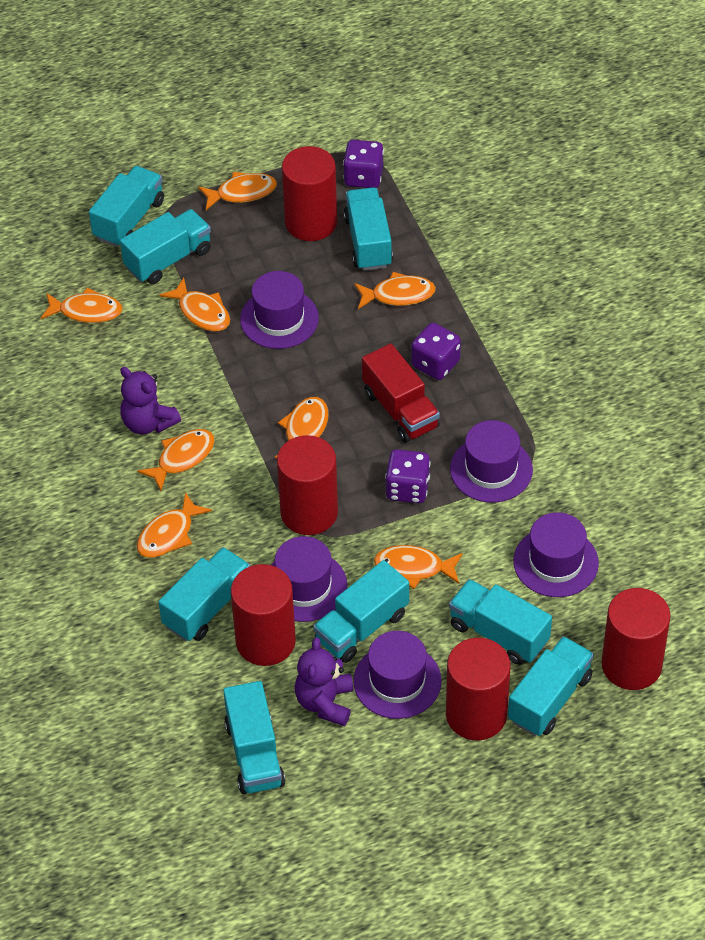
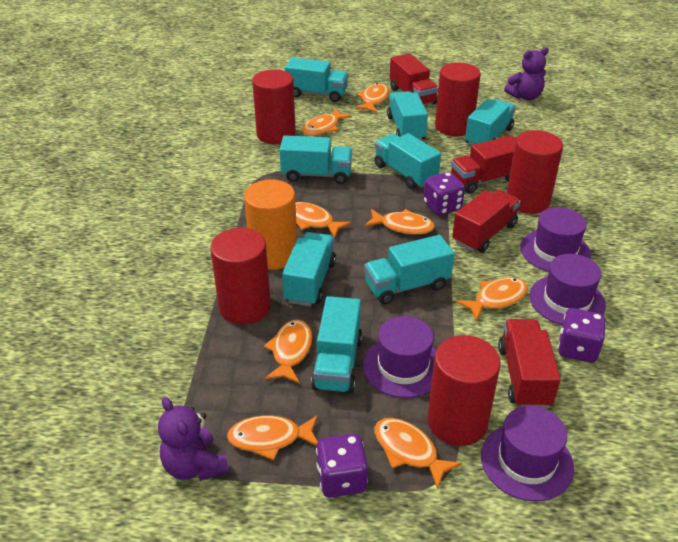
orange cylinder: none = 0 -> [244,179,297,270] = 1
purple hat: [240,271,319,349] [271,536,347,622] [353,631,441,719] [450,420,533,503] [513,512,599,597] = 5 -> [363,316,436,398] [481,406,574,502] [520,207,591,272] [530,254,606,325] = 4
red truck: [362,344,440,443] = 1 -> [390,54,438,105] [451,135,516,194] [452,190,521,253] [498,319,561,408] = 4

